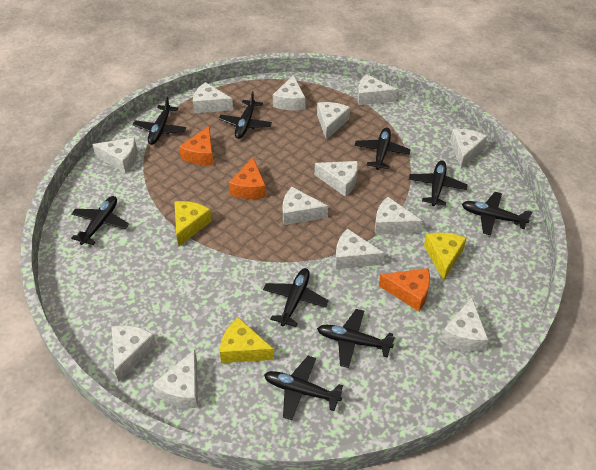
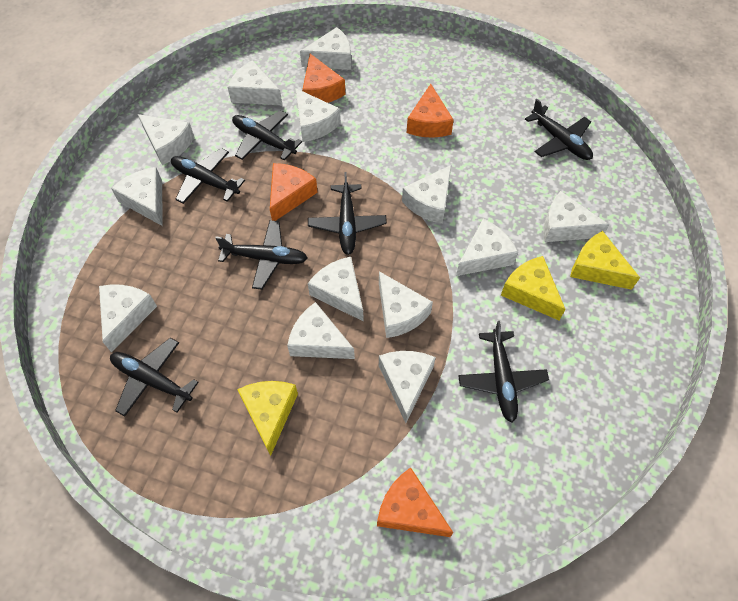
black plane: [71,196,129,245] [133,96,186,145] [219,91,272,139] [263,268,329,327] [264,356,343,420] [317,309,395,368] [355,128,411,170] [409,160,468,206] [462,192,532,235] = 9 -> [110,338,199,417] [171,148,245,204] [215,220,308,290] [232,111,302,160] [308,172,387,255] [458,321,549,423] [525,99,593,160] = 7
orange cheese: [179,126,214,165] [229,158,266,199] [379,268,430,311] = 3 -> [270,163,318,221] [302,54,346,103] [377,467,453,537] [407,84,454,138] = 4

